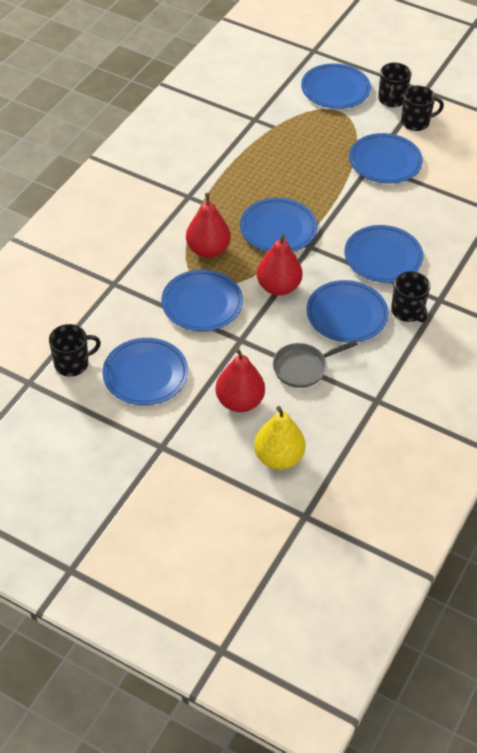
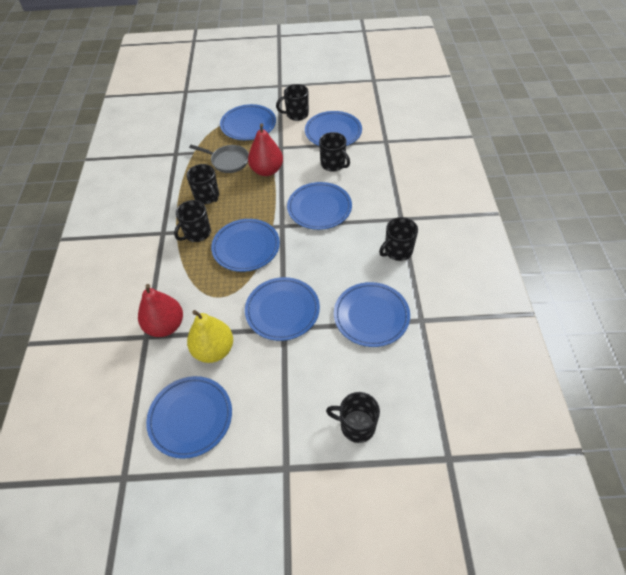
black mug: [49,324,101,377] [378,62,411,107] [391,271,430,323] [401,86,444,131] = 4 -> [174,200,211,242] [186,164,219,204] [276,84,309,121] [319,132,350,172] [326,392,380,443] [379,217,418,261] = 6
red pear: [186,193,231,258] [216,348,265,412] [257,234,303,296] = 3 -> [138,284,183,337] [248,123,283,176] = 2

